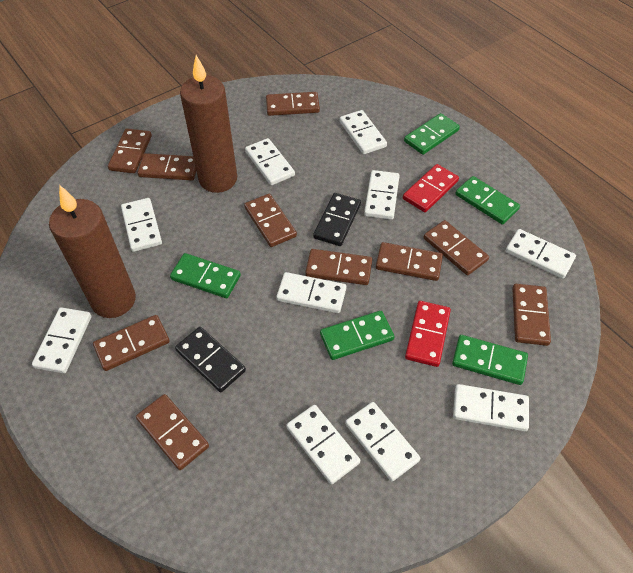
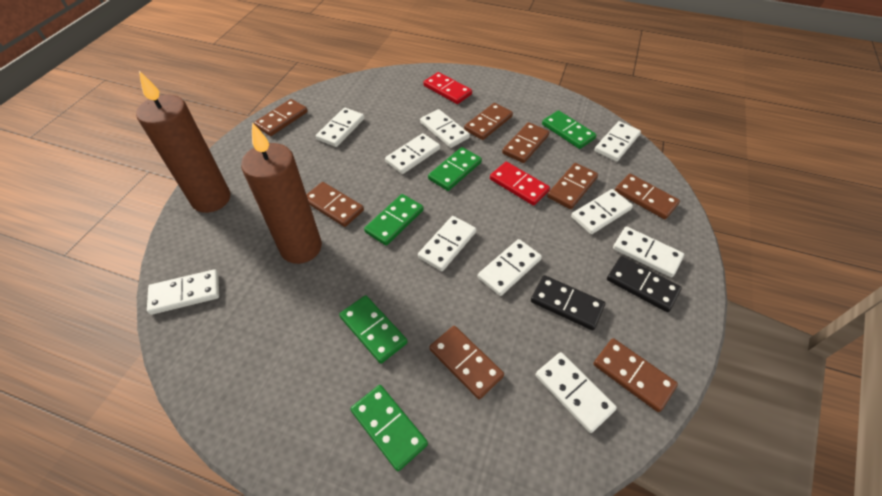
brown domino: [93,315,170,371] [108,129,152,173] [136,394,209,470] [137,153,196,180] [244,194,297,247] [266,92,320,116] [305,249,372,285] [376,242,443,281] [424,220,489,275] [512,284,551,346] = 10 -> [254,99,308,136] [306,182,364,227] [429,326,504,399] [464,103,513,140] [502,122,550,163] [547,163,598,209] [593,338,678,412] [615,174,680,219] = 8

